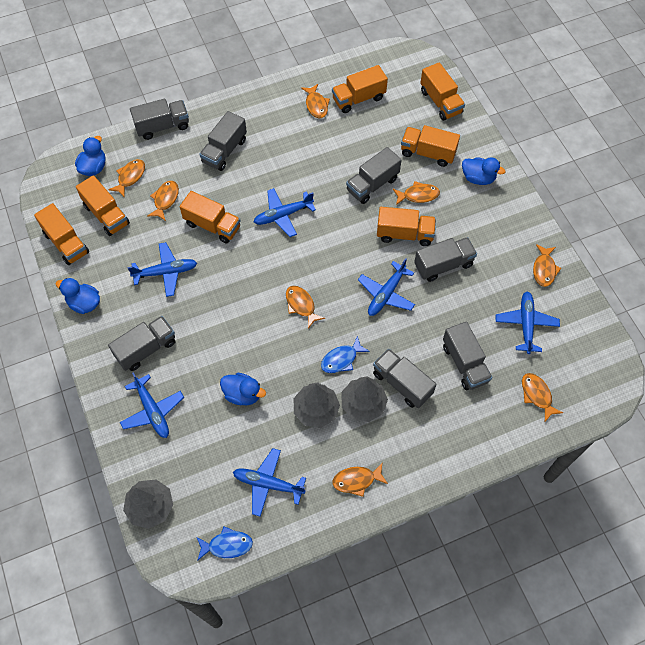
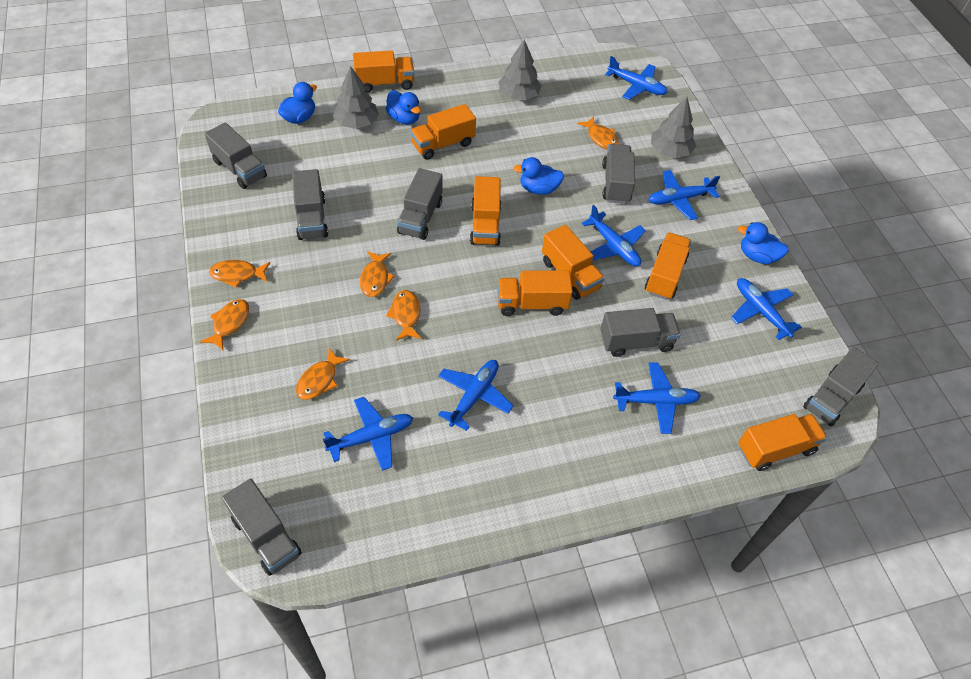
blue fish: [197,526,253,561] [321,336,370,373] = 2 -> none = 0
blue plane: [120,372,184,438] [127,242,197,297] [233,448,306,517] [254,188,316,237] [358,258,415,316] [496,291,560,354] = 6 -> [323,397,413,471] [438,360,513,431] [582,205,646,266] [605,56,668,100] [613,362,701,434] [648,170,720,220] [731,278,802,340] = 7
orange fish: [108,159,145,198] [147,181,179,221] [286,286,325,328] [301,84,330,118] [333,462,388,497] [393,181,440,205] [522,373,563,422] [533,244,561,287] = 8 -> [200,299,249,351] [209,260,270,288] [296,348,350,400] [360,251,395,297] [386,290,422,341] [577,116,619,150] = 6

